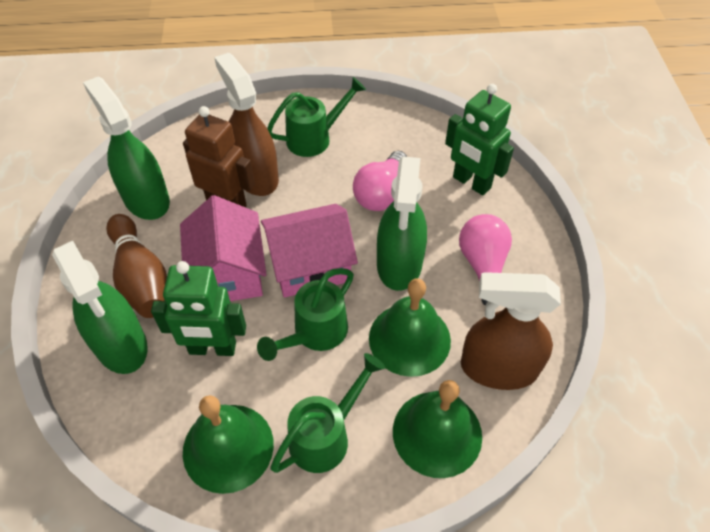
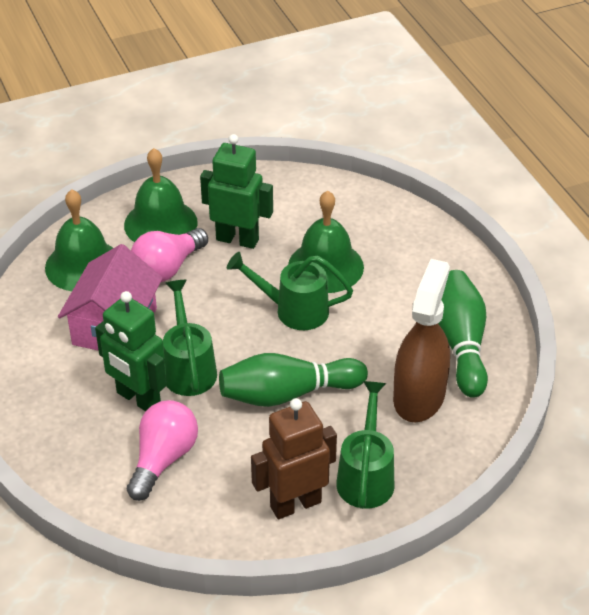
brown bowling pin: [106,214,167,318] = 1 -> none = 0
brown spray bottle: [214,53,279,196] [461,272,561,390] = 2 -> [393,259,450,422] = 1
green bowling pin: none = 0 -> [219,353,368,407] [438,270,488,398] = 2
green spray bottle: [52,241,148,374] [83,76,170,220] [377,157,427,291] = 3 -> none = 0
pink house: [180,195,267,301] [261,204,358,298] = 2 -> [58,244,163,351] = 1

